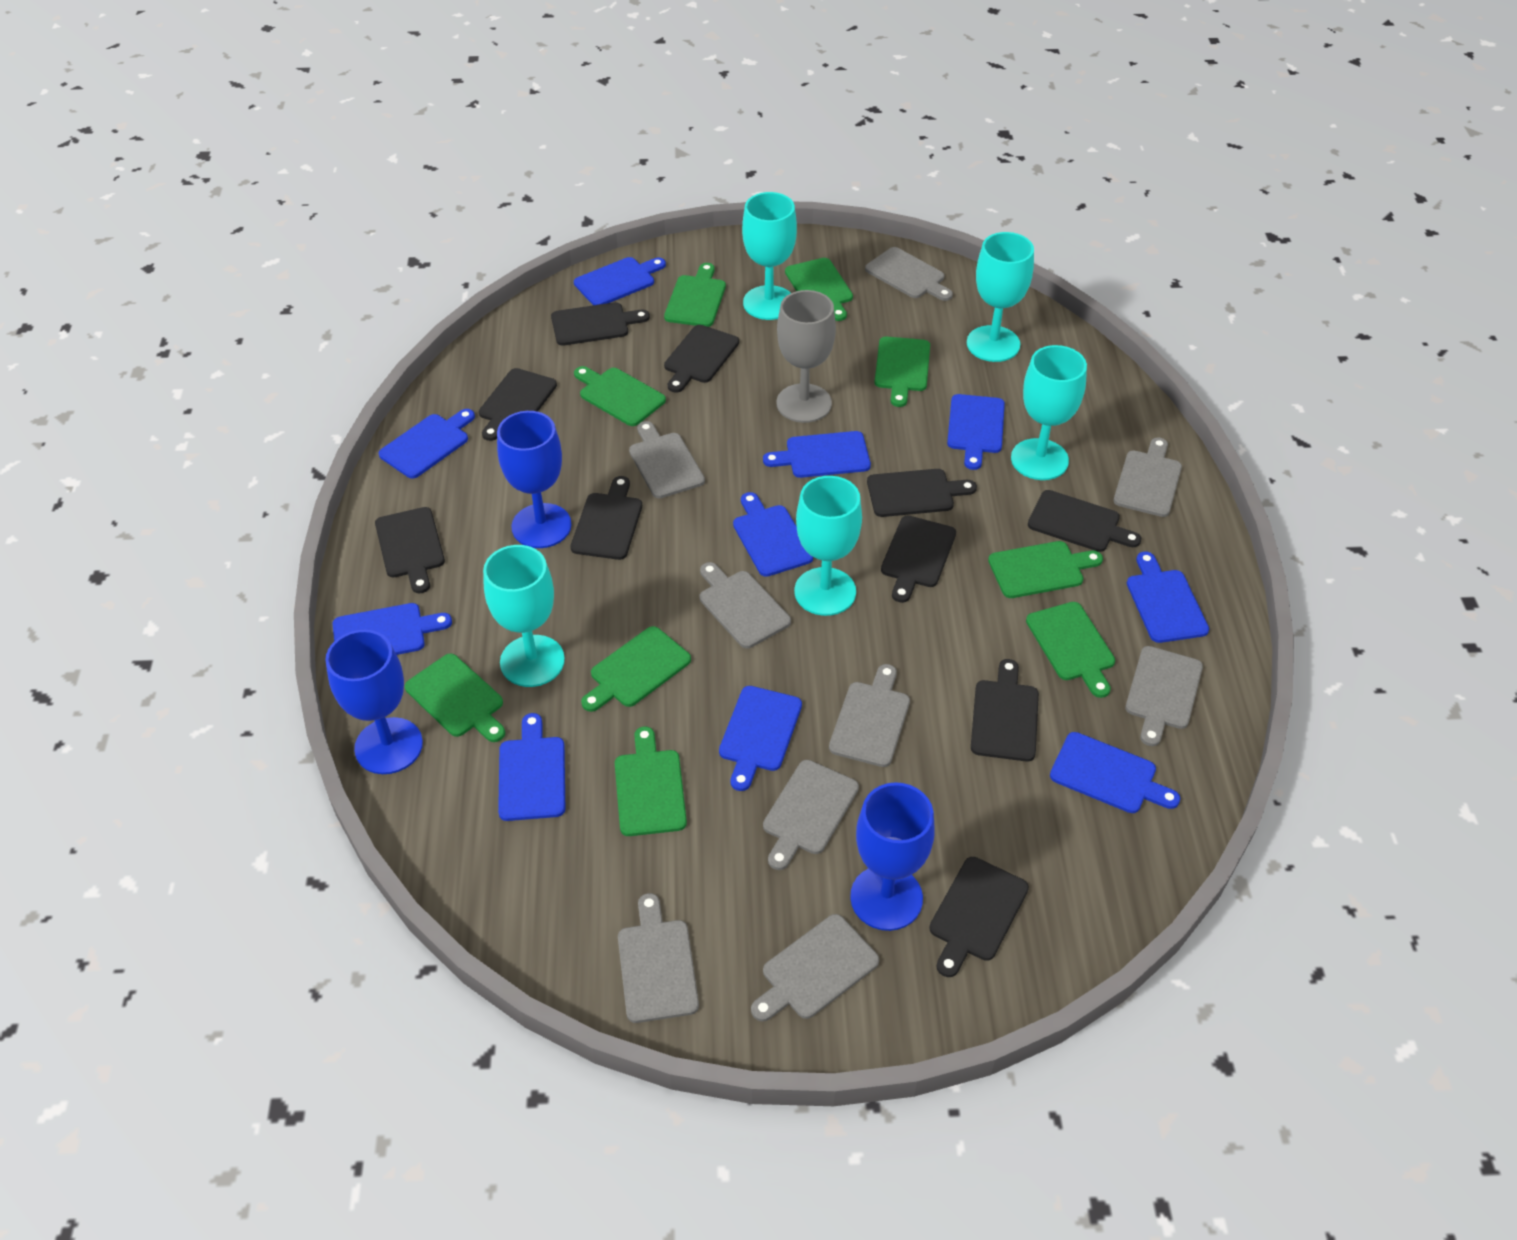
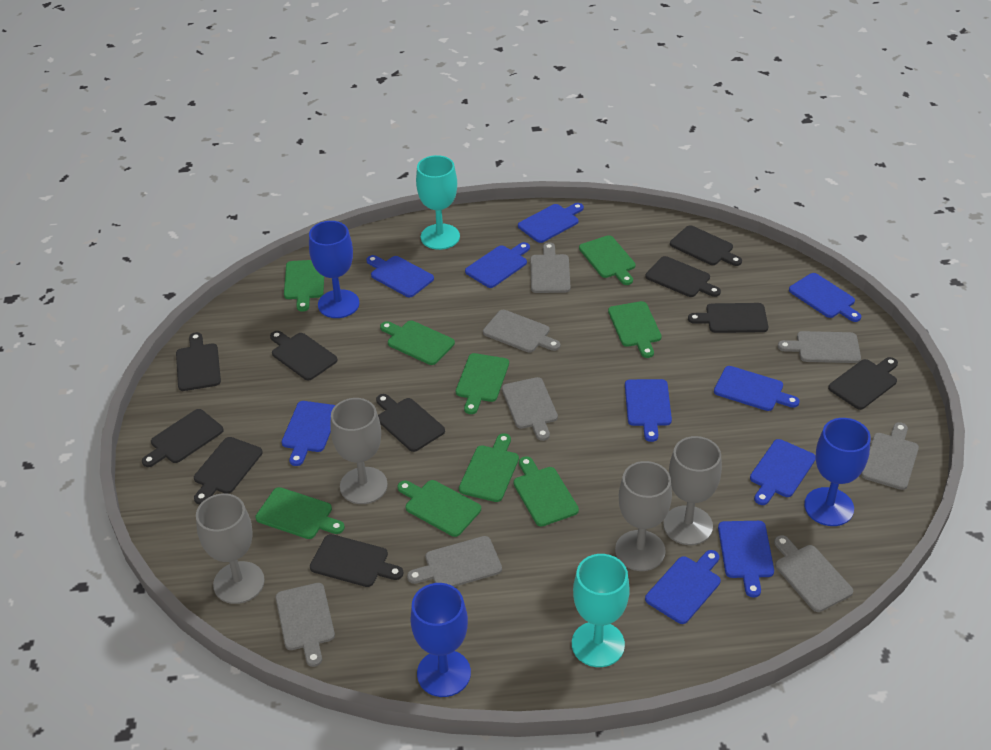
grey cutting board: [618,893,699,1023] [629,421,705,499] [699,562,791,648] [751,914,879,1022] [763,760,859,870] [829,664,910,767] [865,247,953,301] [1113,437,1182,517] [1125,646,1203,746] = 9 -> [276,583,335,667] [407,536,502,587] [483,310,560,352] [502,377,558,441] [530,242,570,293] [774,535,853,612] [778,331,861,363] [861,422,919,490] = 8
grey goblet: [776,290,836,423] = 1 -> [196,493,265,604] [330,398,388,504] [615,461,672,571] [663,436,722,545] = 4
turquoise goblet: [483,545,565,687] [742,192,797,320] [794,476,862,616] [967,232,1034,362] [1011,345,1087,480] = 5 -> [416,155,460,250] [572,554,630,667] = 2

